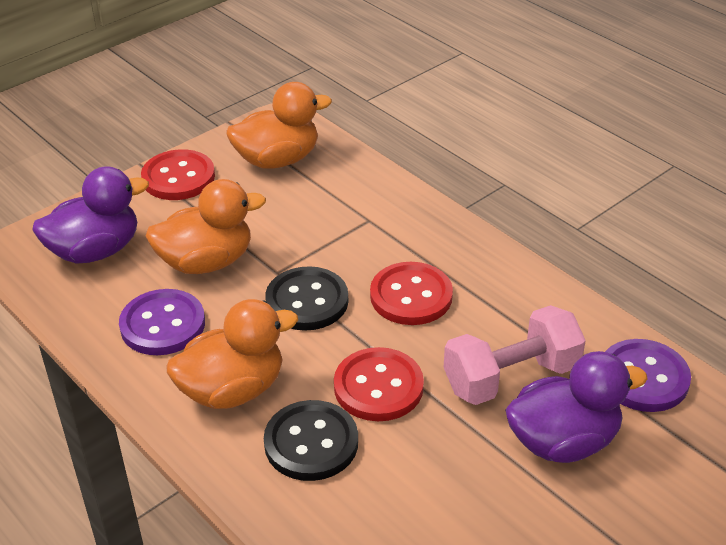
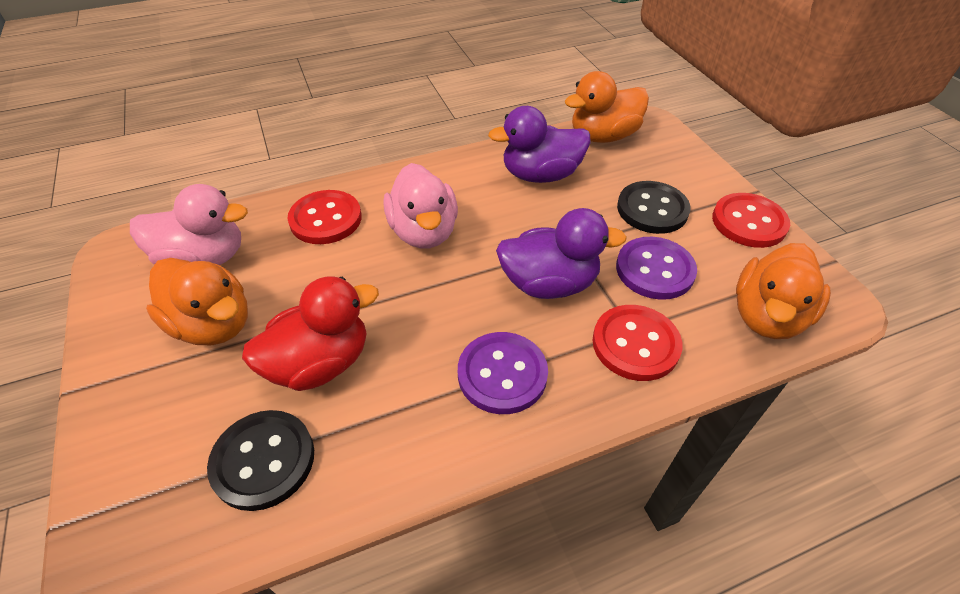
pink duck: none = 0 -> [130,184,248,265] [384,163,458,249] = 2
pink dumbbell: [444,305,586,405] = 1 -> none = 0
red duck: none = 0 -> [242,276,379,391] = 1

